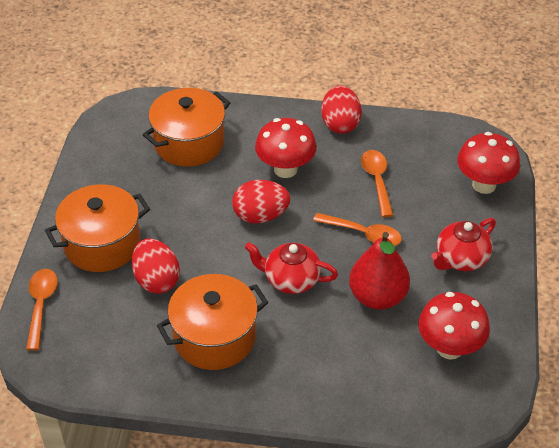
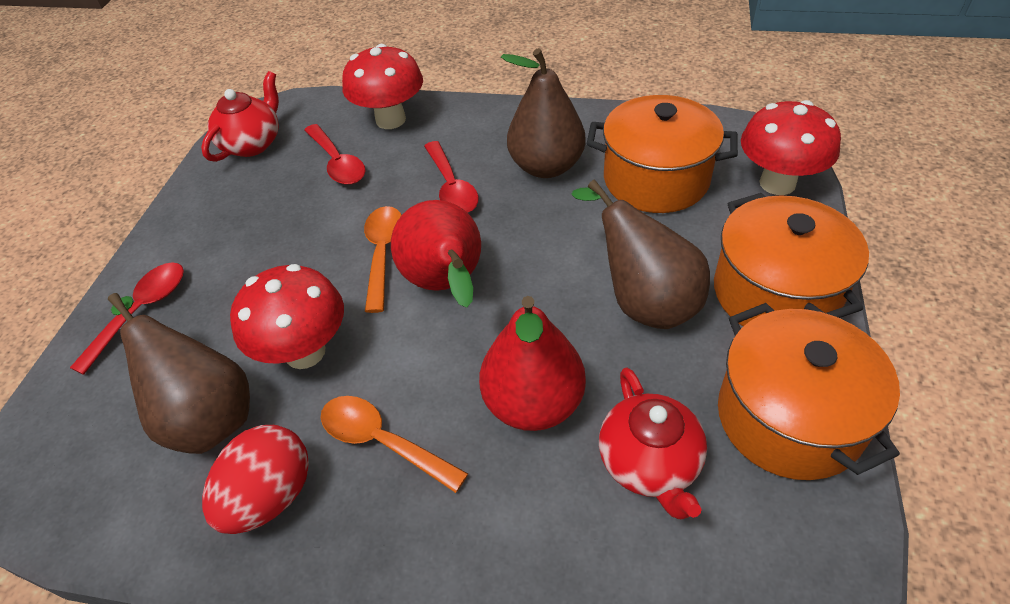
brown pear: none = 0 -> [108,293,250,454] [501,48,585,178] [572,180,710,329] = 3
orange spoon: [26,269,58,350] [313,213,402,246] [361,150,393,217] = 3 -> [321,396,468,493] [364,206,401,313] = 2
red egg: [132,238,180,294] [232,180,290,224] [321,85,362,134] = 3 -> [202,425,309,534] = 1
red pear: [349,232,410,310] = 1 -> [391,200,481,308] [479,296,586,431] = 2
red spoon: none = 0 -> [70,262,184,375] [304,124,365,185] [424,141,479,213] = 3

